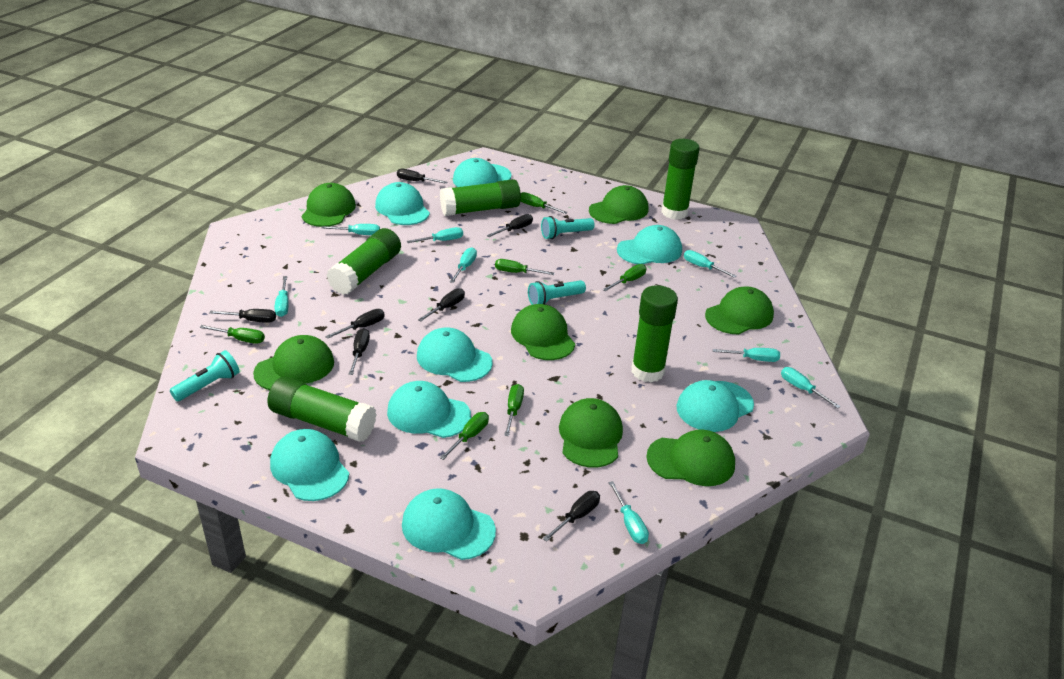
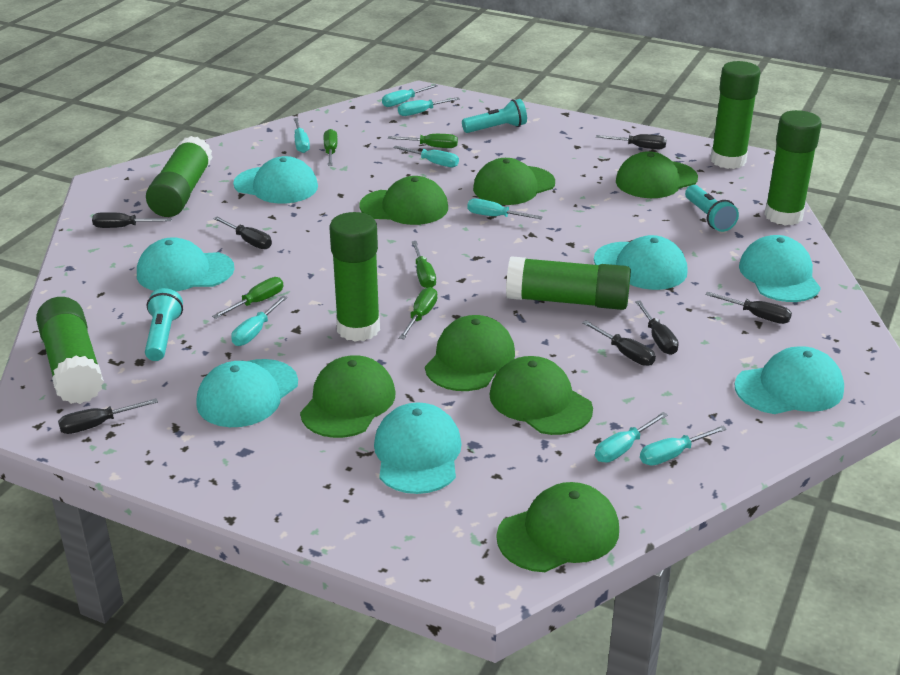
green glue stick: [267,376,377,442] [327,228,401,295] [440,179,521,216] [631,285,678,383] [661,139,700,220] = 5 -> [36,297,104,404] [146,136,213,217] [329,212,380,341] [506,256,631,310] [710,61,761,169] [764,110,822,225] = 6
green screwdriver: [200,325,265,344] [440,412,489,460] [495,259,554,275] [504,384,524,436] [521,192,567,214] [603,264,647,291] = 6 -> [212,277,283,319] [324,129,338,166] [388,134,458,148] [399,287,437,339] [411,241,436,288] = 5
turquoise cap: [270,429,349,501] [375,182,430,225] [387,381,471,438] [402,488,496,560] [417,328,493,382] [453,158,511,187] [617,225,682,264] [676,380,754,432] = 8 -> [137,237,235,291] [196,359,298,427] [233,156,318,204] [374,402,462,494] [594,235,688,290] [735,346,844,414] [739,235,821,302] = 7

